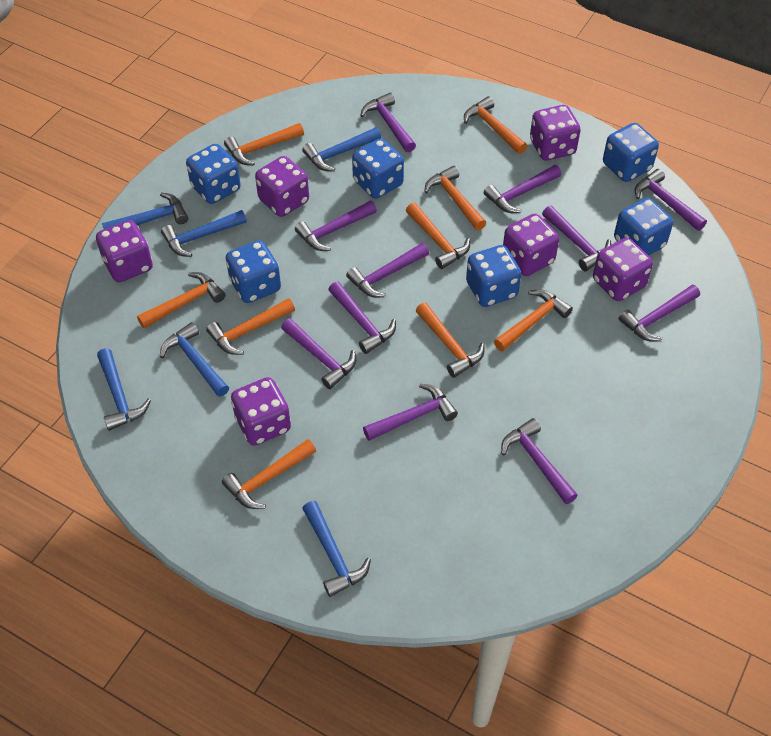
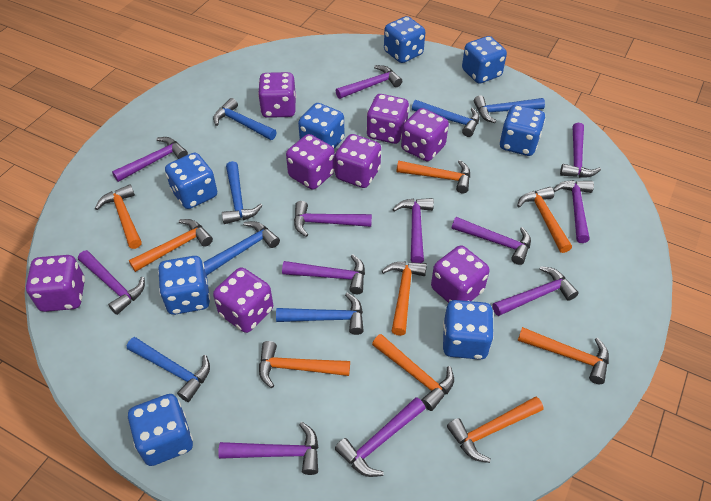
blue dice: [186,144,241,204] [226,240,281,303] [352,138,404,199] [466,245,521,307] [603,123,659,182] [614,198,673,256] = 6 -> [128,394,193,466] [158,256,210,315] [165,153,217,209] [298,103,344,149] [384,16,425,63] [443,300,494,360] [462,36,507,84] [499,105,545,156] = 8
blue hammer: [97,348,151,431] [102,193,188,229] [160,322,229,397] [161,210,247,257] [302,127,381,171] [302,501,371,597] = 6 -> [127,337,210,402] [203,221,280,275] [213,98,277,140] [222,161,263,224] [276,293,364,335] [412,100,480,137] [474,95,545,123] = 7
purple dice: [96,220,153,282] [231,377,291,446] [255,156,309,217] [503,214,559,276] [530,105,581,161] [593,238,653,301] = 6 -> [26,255,85,312] [213,267,273,333] [258,72,296,118] [286,134,335,190] [335,134,381,188] [366,94,409,144] [401,108,449,161] [431,245,490,303] = 8
purple hammer: [281,318,356,389] [295,201,377,251] [328,282,396,354] [346,243,429,297] [360,93,416,152] [363,384,458,441] [484,165,561,213] [501,418,578,504] [542,205,611,272] [618,285,700,341] [635,169,707,231] = 11 -> [78,250,145,315] [112,137,188,182] [218,422,319,475] [282,254,365,294] [294,201,372,237] [335,397,426,477] [336,65,402,99] [392,198,434,263] [452,217,531,265] [492,266,579,316] [553,180,594,243] [560,123,601,178] = 12

